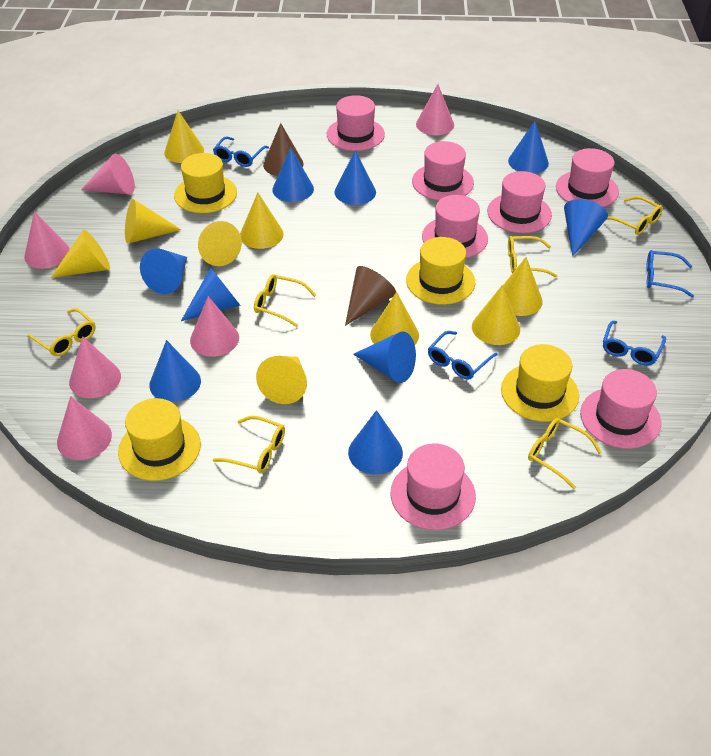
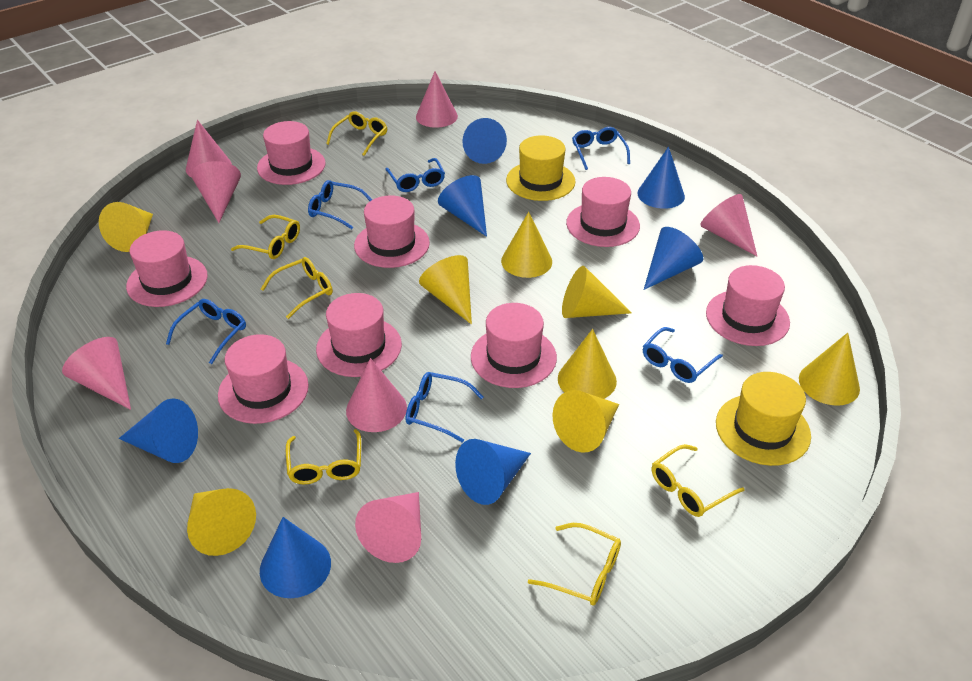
blue cone: [140,249,187,294] [149,340,201,402] [181,268,241,321] [272,147,314,202] [334,150,376,205] [348,410,403,475] [353,332,416,383] [508,121,549,174] [564,199,608,257] = 9 -> [119,398,198,463] [260,517,331,598] [438,175,487,237] [455,439,531,505] [462,118,507,164] [637,147,685,209] [644,227,703,290] = 7
blue glasses: [213,136,269,167] [428,331,498,380] [603,321,666,365] [646,250,694,298] = 4 -> [166,299,246,364] [308,180,372,229] [385,158,445,192] [405,372,484,443] [572,127,630,170] [643,327,723,383] = 6
brown cone: [263,123,304,176] [345,266,396,326] = 2 -> none = 0
pink cone: [24,211,70,269] [57,396,112,460] [69,336,121,398] [81,154,135,194] [190,296,239,357] [416,84,454,135] = 6 -> [62,337,131,410] [186,120,232,178] [191,161,241,223] [346,358,407,432] [355,492,421,563] [416,71,458,128] [700,194,757,256] = 7
pink hat: [327,95,385,151] [391,443,476,530] [412,141,474,200] [422,195,488,258] [487,171,552,233] [556,148,619,207] [580,369,661,449] = 7 -> [126,230,208,307] [218,334,309,424] [257,121,326,185] [316,293,402,377] [354,195,430,268] [471,303,557,388] [566,177,640,247] [706,265,790,346] = 8
yellow cone: [51,230,110,278] [125,199,181,244] [164,111,204,163] [198,221,242,266] [240,192,284,249] [256,356,307,404] [370,292,419,344] [472,285,520,345] [503,257,543,316] = 9 -> [99,202,153,252] [187,488,256,556] [419,255,472,325] [501,212,552,278] [552,390,619,453] [558,329,617,399] [562,266,632,318] [799,333,860,405] = 8
yellow hat: [118,398,201,481] [174,153,237,213] [406,237,475,305] [501,344,579,422] = 4 -> [506,136,576,201] [716,372,811,466] = 2

